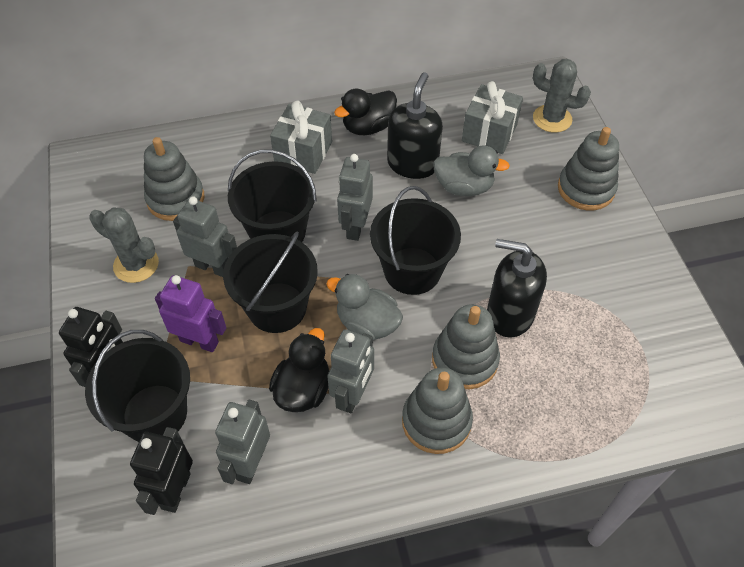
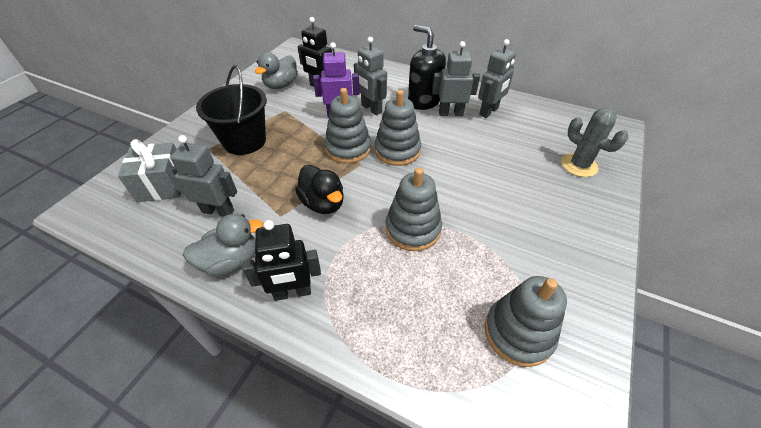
black bucket: [85,330,190,442] [223,231,318,333] [228,149,317,242] [370,186,461,295] = 4 -> [196,65,267,155] = 1
black duck: [269,328,329,412] [334,88,397,135] = 2 -> [295,165,344,214] = 1
black soap dispenser: [387,72,443,179] [487,239,547,338] = 2 -> [408,25,446,110] = 1
grey cactus: [89,207,159,283] [533,59,591,133] = 2 -> [561,108,628,177] = 1
grey gift: [270,101,332,174] [462,81,523,154] = 2 -> [118,139,182,202] = 1

